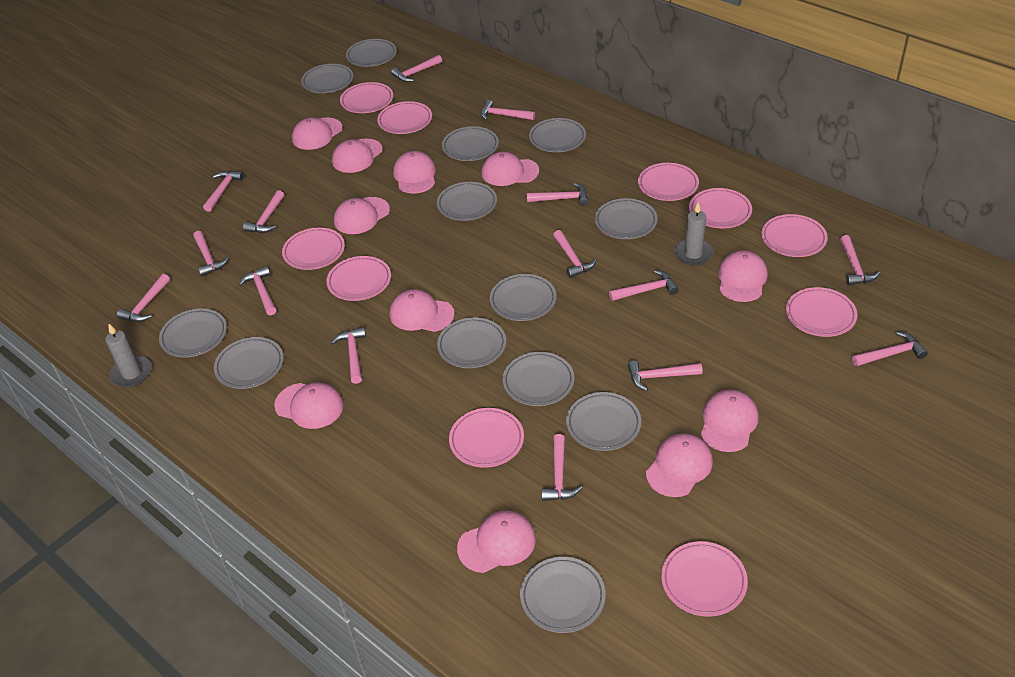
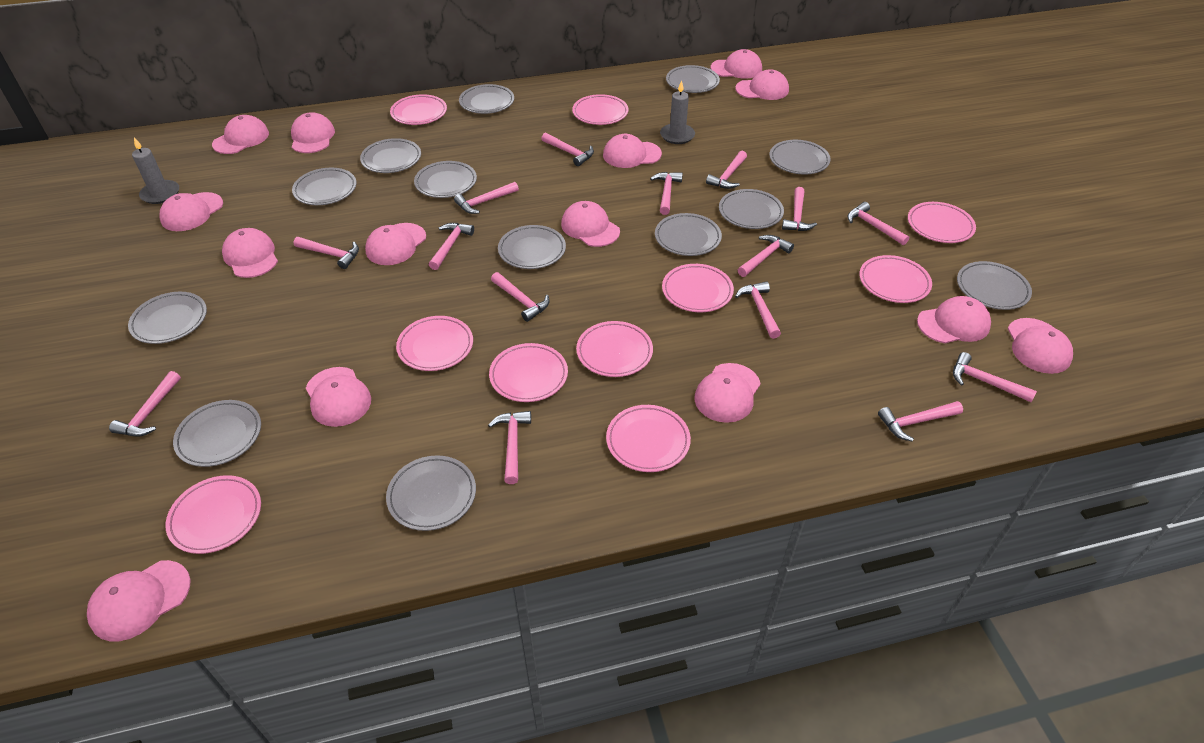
pink cap: [274,382,343,429] [292,117,343,150] [332,139,383,173] [334,197,390,234] [390,289,454,332] [393,151,436,194] [457,510,536,573] [481,152,539,186] [646,433,713,497] [701,390,759,452] [718,250,768,302] = 11 -> [87,560,191,641] [160,192,223,231] [212,115,269,154] [222,228,278,278] [291,112,335,153] [306,367,371,427] [365,223,426,265] [561,201,620,247] [603,134,662,168] [694,363,761,423] [711,49,762,79] [735,69,789,100] [917,296,991,343] [1008,318,1073,374] = 14

